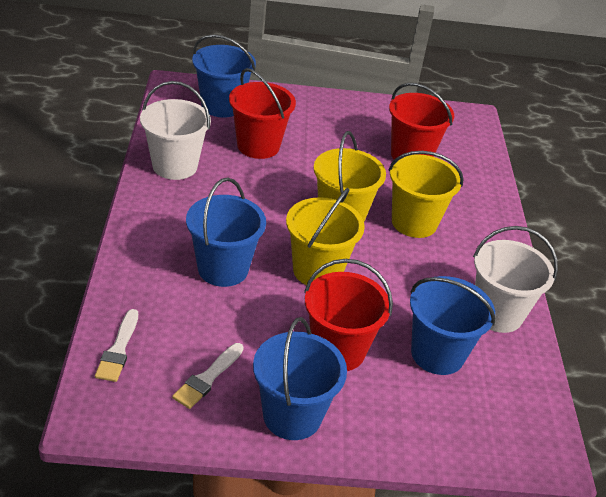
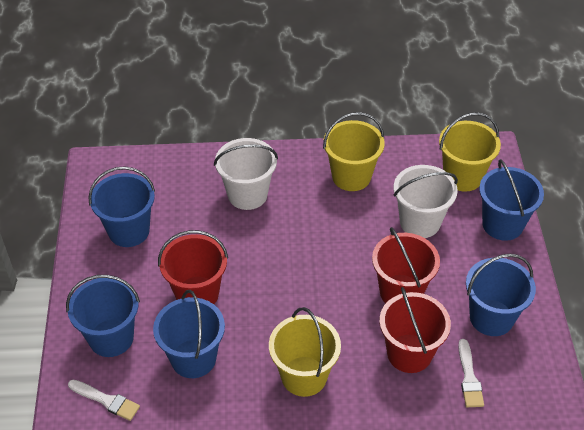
blue bucket: [186,178,266,287] [192,34,256,118] [253,317,347,440] [410,276,496,375] = 4 -> [66,275,140,357] [88,166,155,247] [153,290,225,378] [466,254,536,336] [479,159,544,241] = 5

